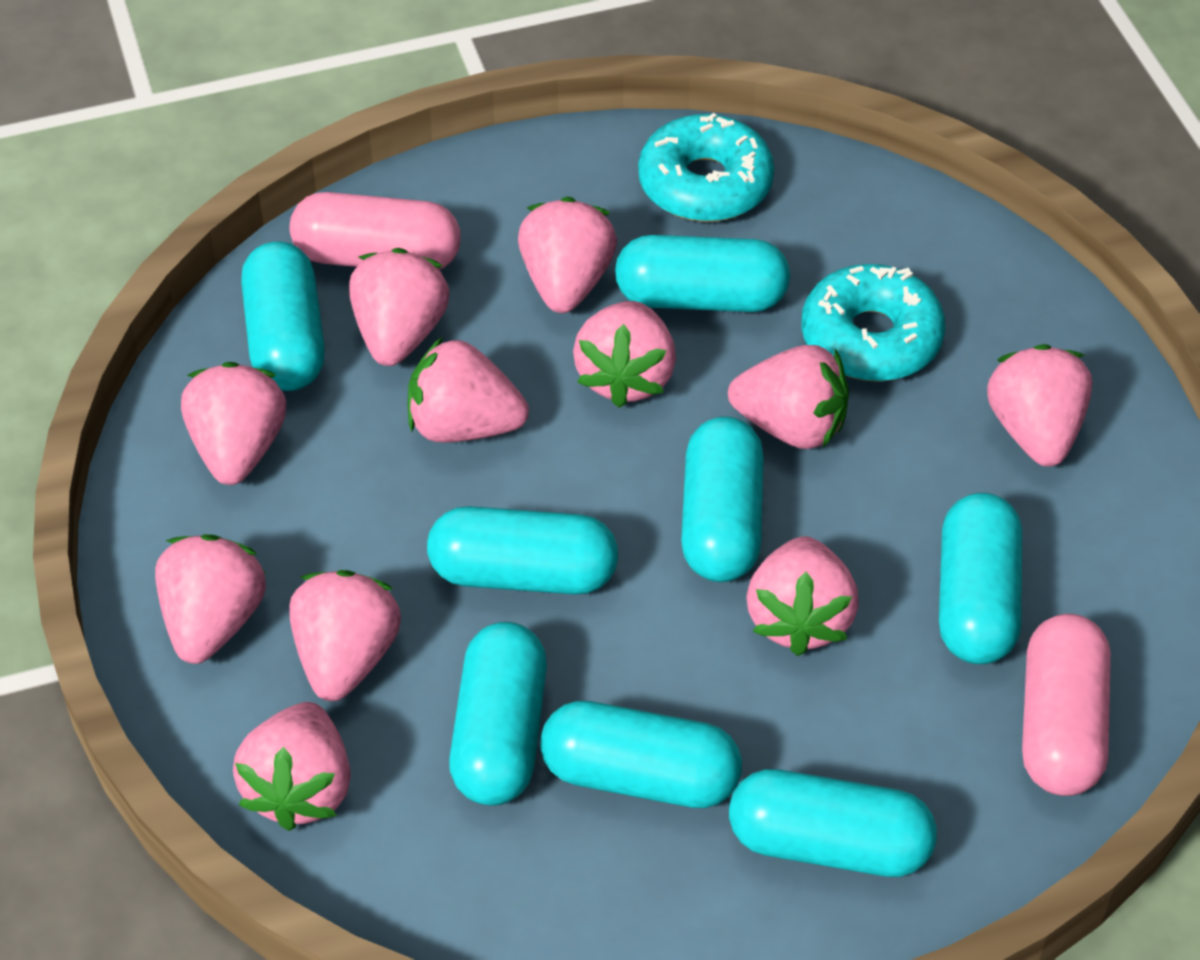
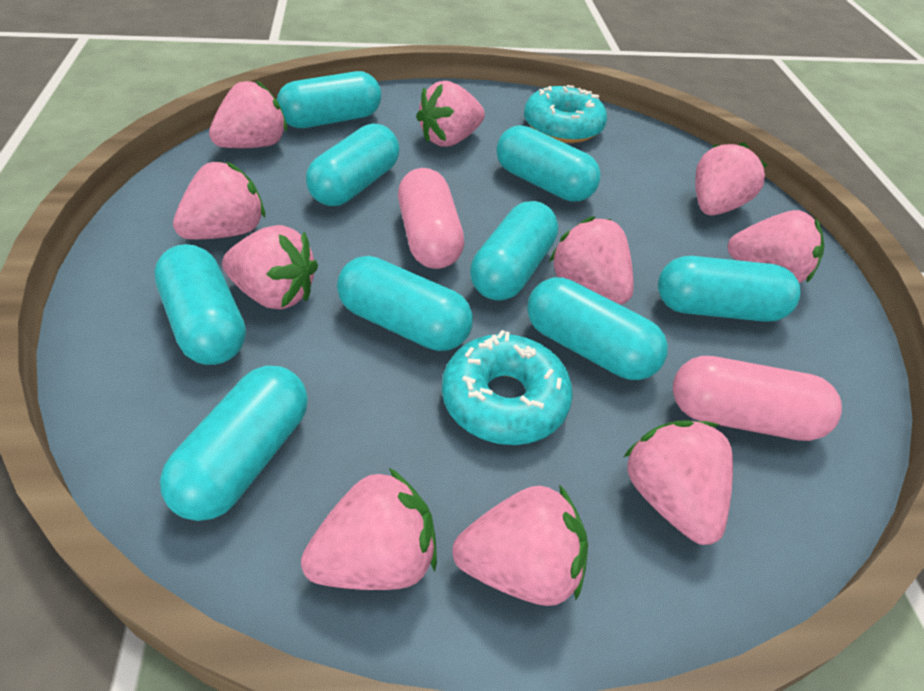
pink strawberry: [155,534,266,664] [181,362,286,485] [233,702,351,831] [289,570,401,701] [349,248,450,366] [408,337,529,443] [518,197,617,313] [573,301,676,408] [728,345,849,449] [747,536,859,656] [987,344,1092,467] = 11 -> [173,161,265,239] [209,80,287,148] [222,225,318,310] [301,468,437,590] [416,81,485,146] [452,485,588,606] [549,216,634,305] [624,420,733,545] [695,142,767,215] [727,210,825,283] = 10
turquoise capsule: [241,242,325,391] [427,506,618,595] [449,622,547,805] [540,701,742,808] [615,235,790,312] [681,417,764,582] [729,769,937,877] [939,493,1022,664] = 8 -> [154,244,246,365] [160,366,308,521] [277,71,381,128] [306,123,400,206] [337,256,473,351] [470,201,558,301] [496,125,601,202] [527,277,668,380] [658,256,800,322] = 9

